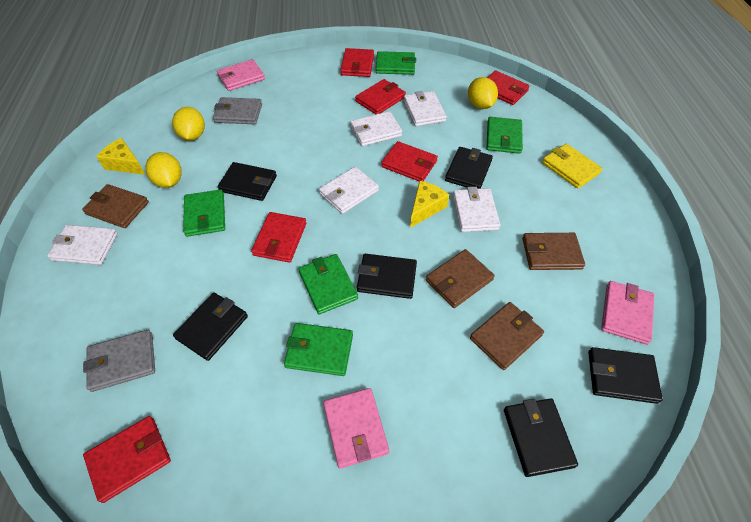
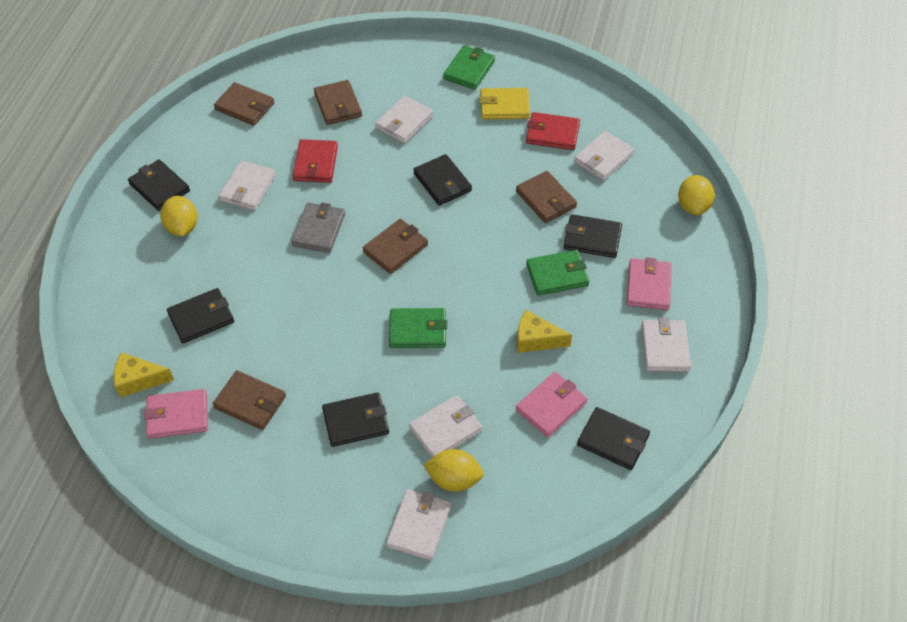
brown wallet: [82,184,149,228] [426,249,495,308] [470,302,544,370] [522,233,585,270] = 4 -> [213,370,286,430] [214,82,274,126] [314,80,362,125] [363,219,428,274] [516,171,577,223] = 5
green wallet: [183,189,225,237] [284,323,353,376] [299,254,358,314] [376,51,416,75] [487,117,523,154] = 5 -> [389,308,447,348] [443,45,495,90] [526,250,589,296] = 3
grey wallet: [83,330,155,392] [213,97,262,124] = 2 -> [291,202,345,253] = 1
red wallet: [83,416,171,503] [251,212,306,263] [340,48,374,77] [355,79,406,114] [381,141,438,181] [487,71,530,105] = 6 -> [293,139,338,183] [526,112,580,150] = 2
white wallet: [47,225,118,265] [319,167,379,214] [350,111,402,146] [404,91,447,126] [453,187,500,232] = 5 -> [219,161,276,210] [375,95,433,143] [386,489,451,561] [409,395,482,458] [574,131,635,181] [641,317,691,372] = 6

